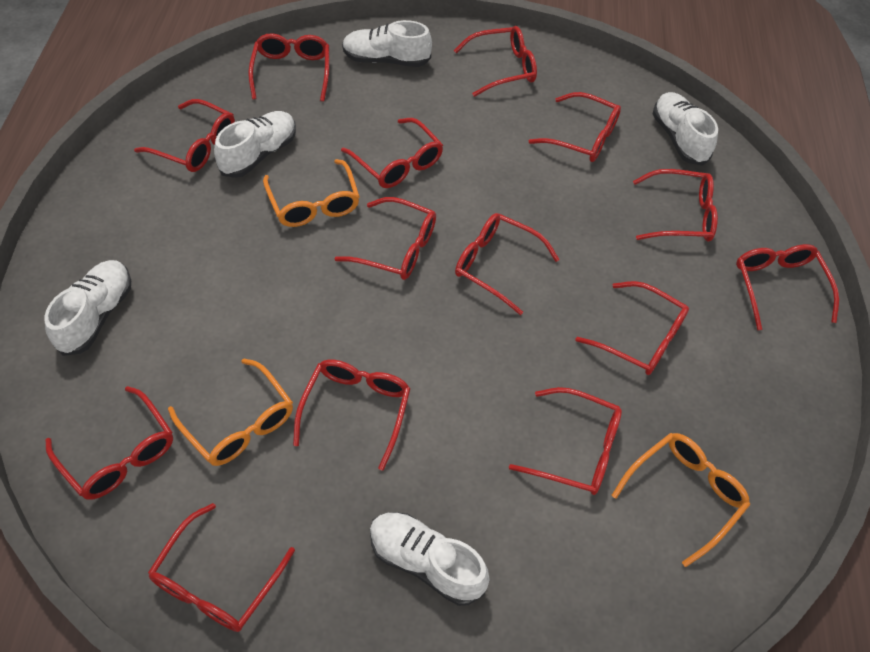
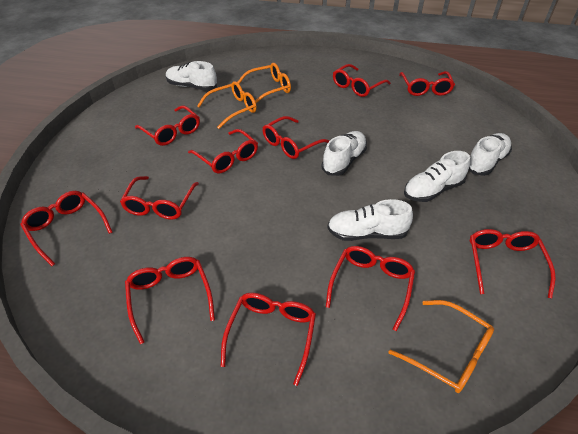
red glasses: [46,386,173,500] [134,99,235,172] [148,503,295,632] [248,33,329,102] [293,359,411,471] [334,197,436,280] [341,118,443,188] [454,26,537,97] [455,213,560,315] [509,387,622,495] [529,92,621,162] [575,281,689,375] [633,169,718,242] [736,244,839,330] = 14 -> [20,191,113,266] [120,176,199,219] [125,257,215,344] [135,105,200,146] [188,129,258,174] [221,293,316,386] [262,116,330,159] [326,246,415,331] [333,64,391,97] [399,71,455,96] [470,229,556,298] = 11

